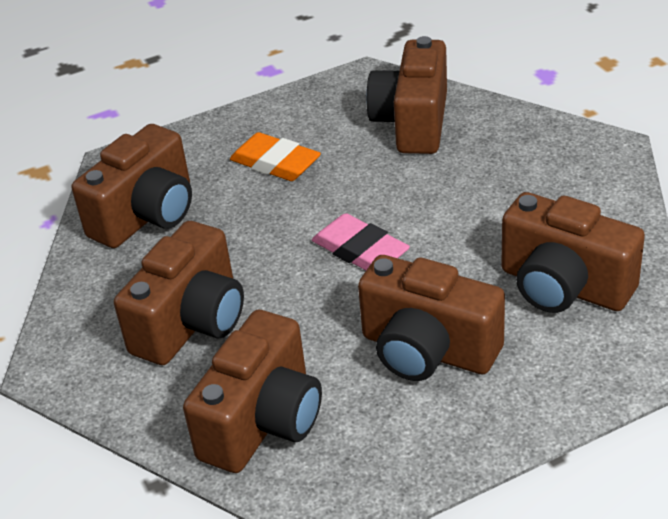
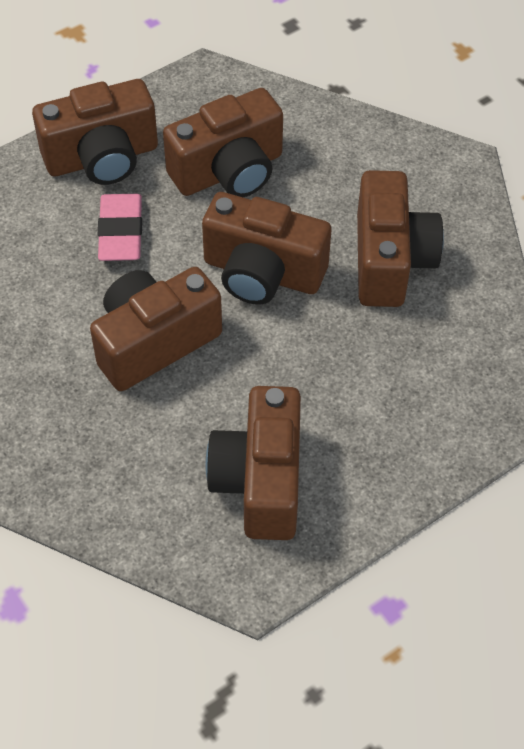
orange eraser: [230,132,321,181] = 1 -> none = 0

